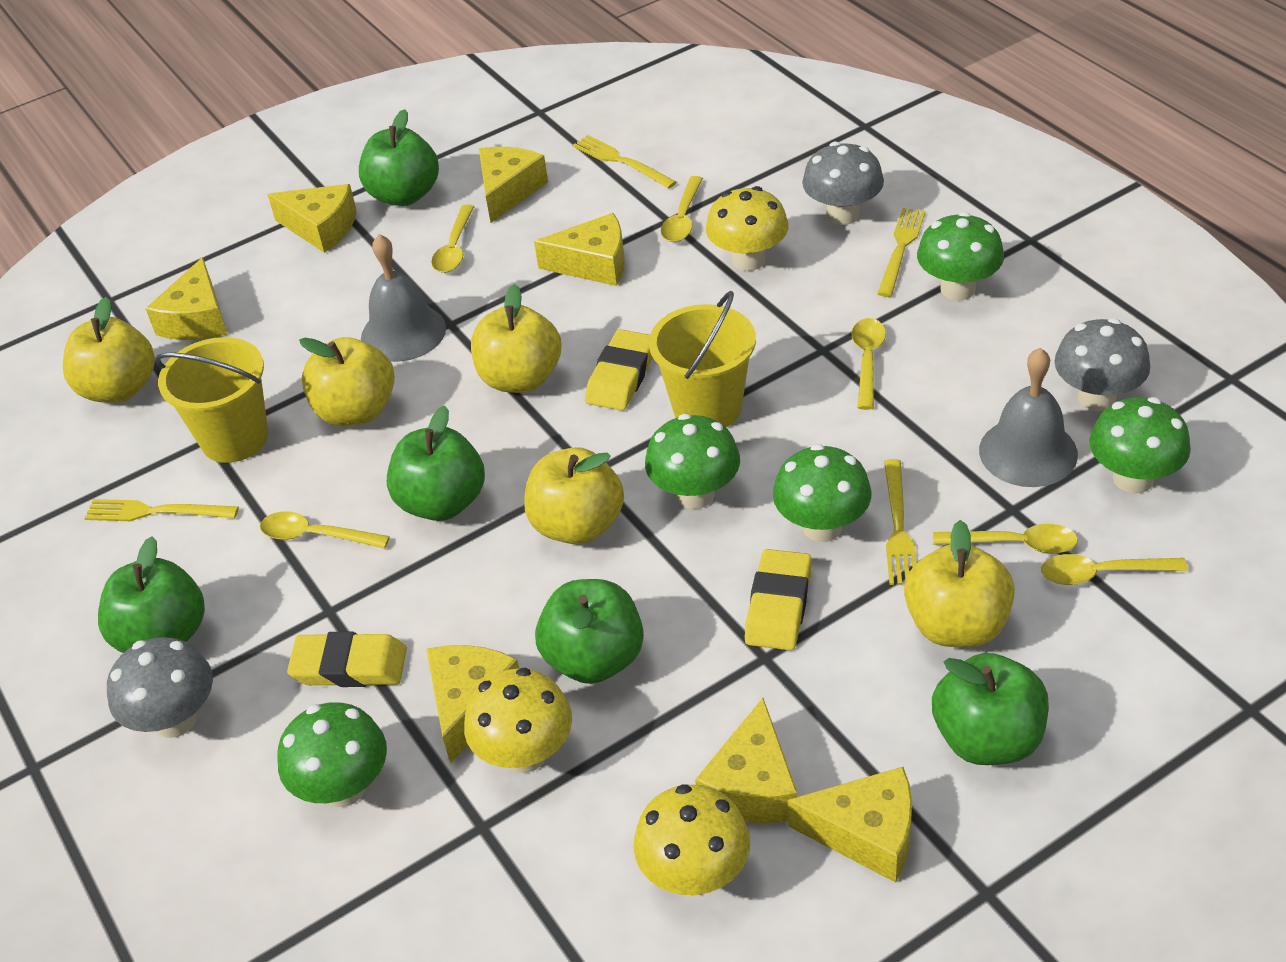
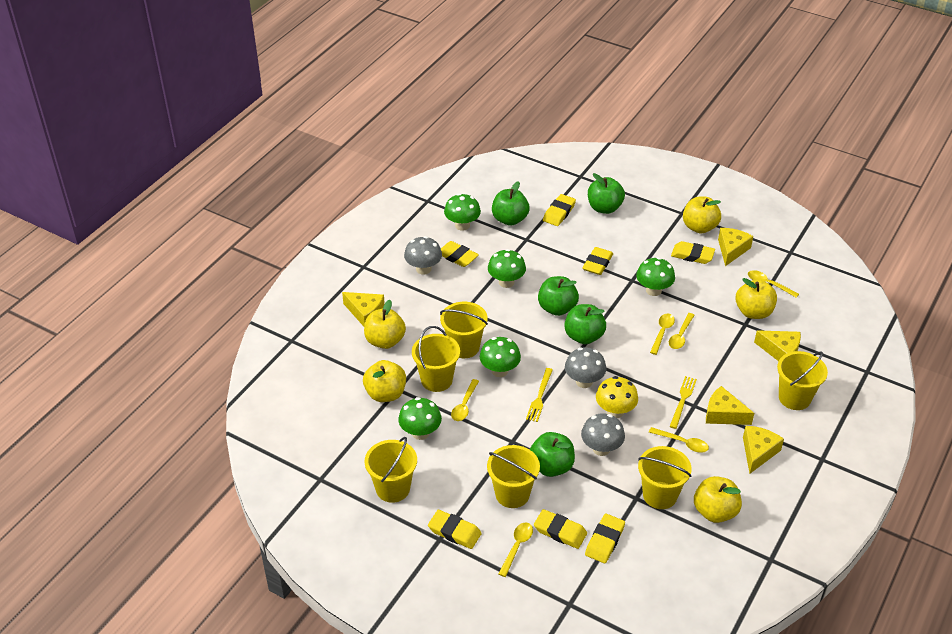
grey bell: [361,234,446,362] [979,348,1078,487] = 2 -> none = 0
yellow bucket: [155,337,268,463] [649,291,756,427] = 2 -> [365,437,417,503] [412,326,460,392] [440,302,488,358] [487,445,540,508] [638,446,692,509] [777,351,828,410] = 6
yellow cheese: [146,257,227,340] [267,184,357,253] [426,645,519,763] [479,147,548,223] [534,213,625,286] [695,698,798,823] [787,767,912,883] = 7 -> [342,292,385,326] [706,386,754,425] [718,228,753,266] [743,426,784,474] [754,330,801,361] = 5
yellow eraser: [287,631,407,687] [585,329,653,411] [745,549,812,651] = 3 -> [428,510,482,549] [441,241,479,267] [534,509,587,549] [543,194,576,226] [582,247,613,275] [585,514,625,563] [671,241,715,264] = 7
yellow fork: [84,499,239,521] [573,135,677,189] [877,208,926,297] [884,459,916,585] = 4 -> [526,368,553,422] [669,376,697,429] = 2
yellow mushroom: [464,668,572,773] [634,784,750,895] [706,186,789,271] = 3 -> [596,376,638,418] = 1

